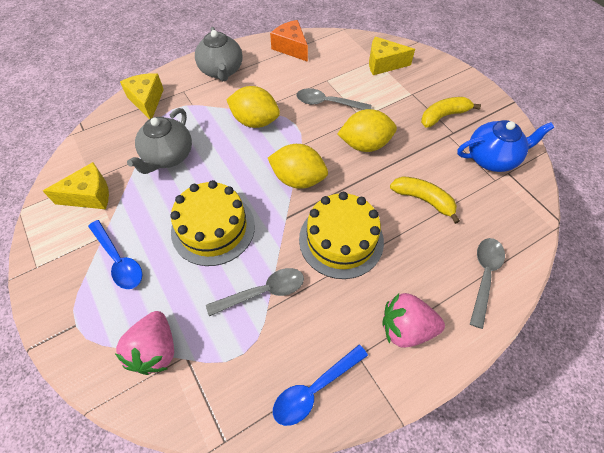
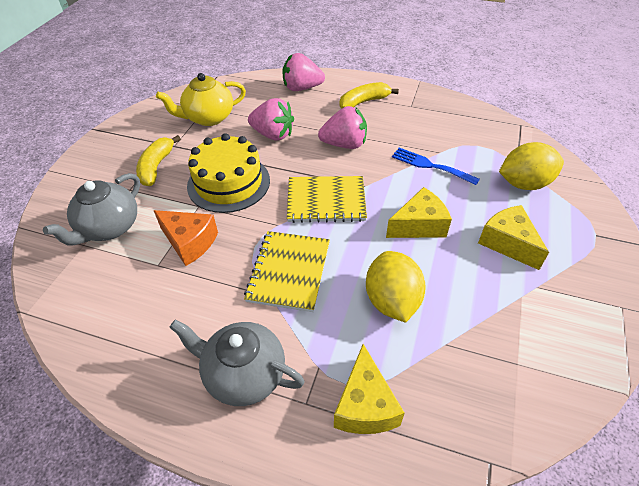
blue fork: none = 0 -> [392,148,480,185] = 1
blue spoon: [88,220,143,289] [273,345,368,426] = 2 -> none = 0
blue teapot: [457,120,554,172] = 1 -> none = 0
grey spoon: [206,268,304,316] [297,88,372,110] [470,238,505,329] = 3 -> none = 0
pink strawberry: [115,311,174,375] [382,293,445,348] = 2 -> [248,98,294,141] [282,53,325,91] [318,106,367,149] = 3
yellow cake: [170,180,255,266] [299,192,384,279] = 2 -> [187,133,270,213] = 1
yellow lemon: [226,86,280,128] [268,144,328,189] [337,109,397,152] = 3 -> [366,251,426,323] [499,142,564,190] = 2
yellow notebook: none = 0 -> [244,231,330,312] [287,176,367,223] = 2
yellow teapot: none = 0 -> [156,73,246,126] = 1

